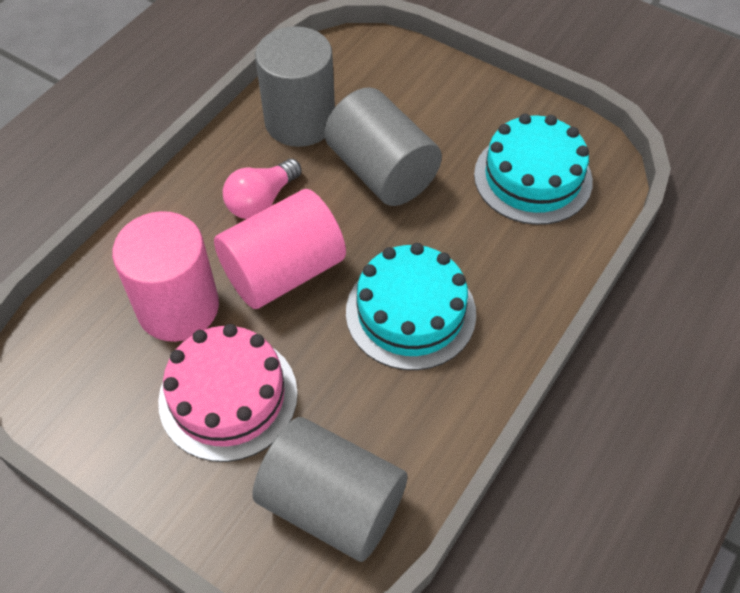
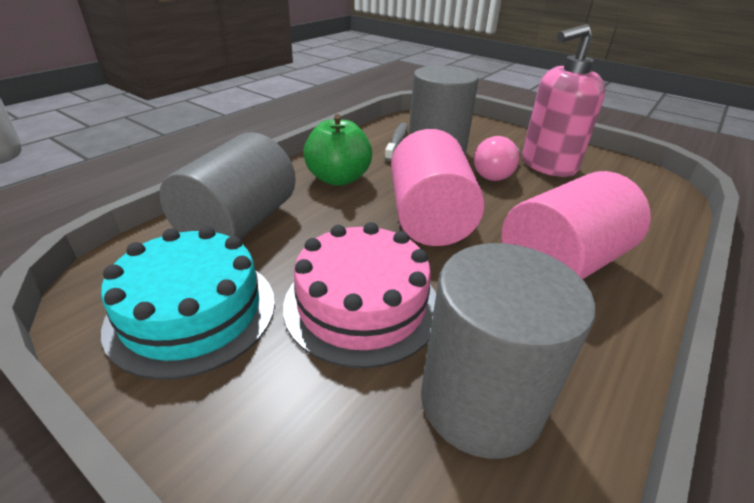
green apple: none = 0 -> [303,114,372,186] = 1
grey toothbrush: none = 0 -> [384,123,408,161] = 1
pink soap dispenser: none = 0 -> [522,24,606,177] = 1
turquoise cake: [346,243,476,370] [474,114,593,225] = 2 -> [101,226,275,380] = 1

